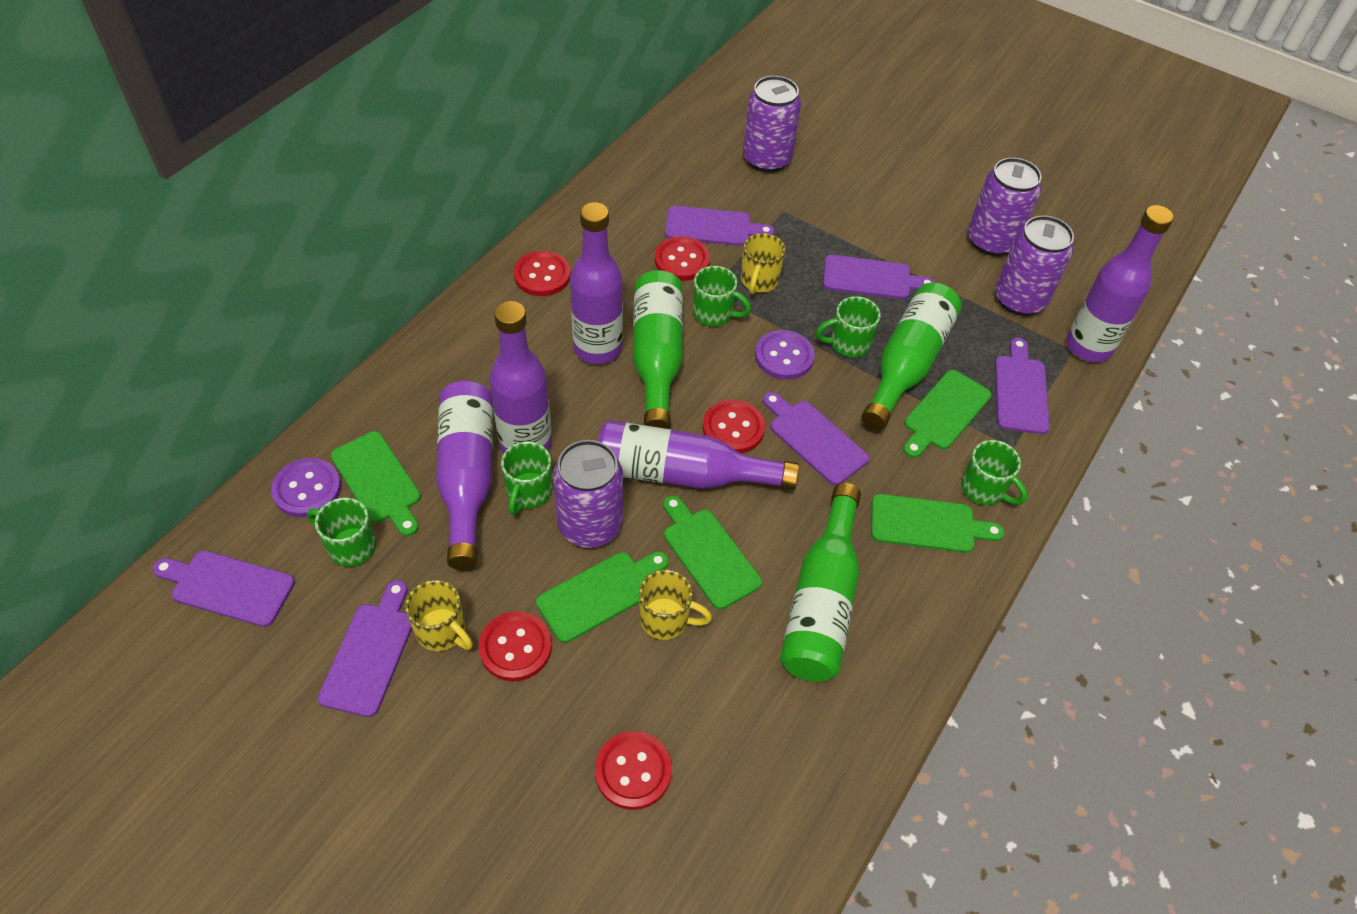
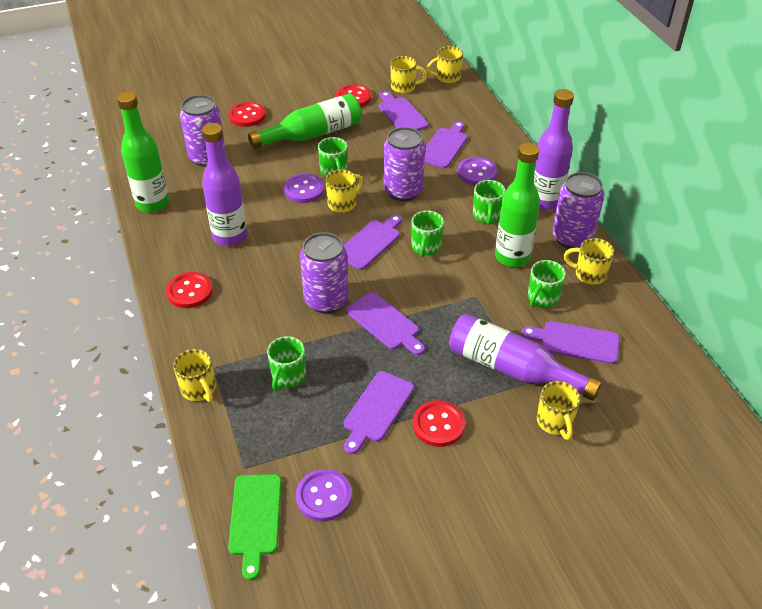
green cutting board: [331,431,421,536] [536,551,668,643] [663,495,762,610] [871,494,1004,553] [903,370,991,458] = 5 -> [228,474,281,580] = 1
purple bottle: [436,380,493,570] [489,301,552,454] [570,202,623,364] [598,420,799,490] [1066,205,1174,363] = 5 -> [202,123,247,246] [449,314,602,401] [534,89,574,210] = 3
purple button: [271,458,341,518] [755,330,815,380] = 2 -> [284,174,324,203] [296,469,352,521] [457,157,497,185] = 3
red button: [479,611,552,681] [514,251,571,296] [595,731,672,810] [655,236,710,281] [703,399,765,453] = 5 -> [166,272,213,308] [228,102,266,127] [336,84,372,107] [413,400,465,447] = 4
yellow mug: [405,580,473,651] [639,569,712,640] [741,233,785,294] = 3 -> [173,349,216,402] [325,169,363,213] [391,56,428,93] [427,46,463,83] [537,381,580,440] [564,238,614,285] = 6

